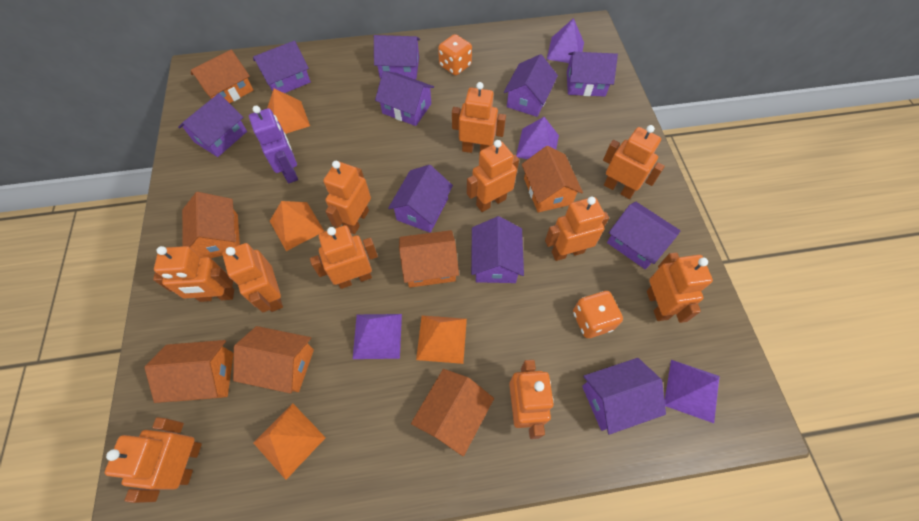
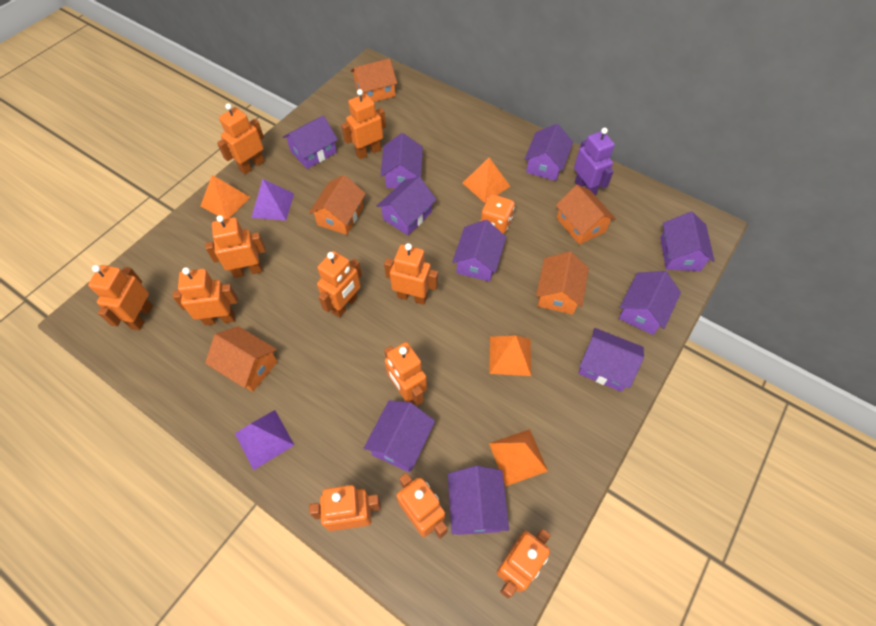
orange dice: [438,34,472,75] [573,291,623,338] = 2 -> [481,194,515,234] = 1
orange house: [145,340,234,403] [182,192,240,258] [191,50,254,103] [233,326,314,393] [399,230,459,288] [411,369,494,456] [522,146,583,212] = 7 -> [205,326,278,392] [309,175,366,235] [351,58,397,102] [536,251,589,315] [556,185,616,245] = 5
purple pyramid: [353,314,402,359] [516,117,559,159] [547,18,584,63] [665,360,720,423] = 4 -> [235,410,294,470] [251,179,294,221] = 2

